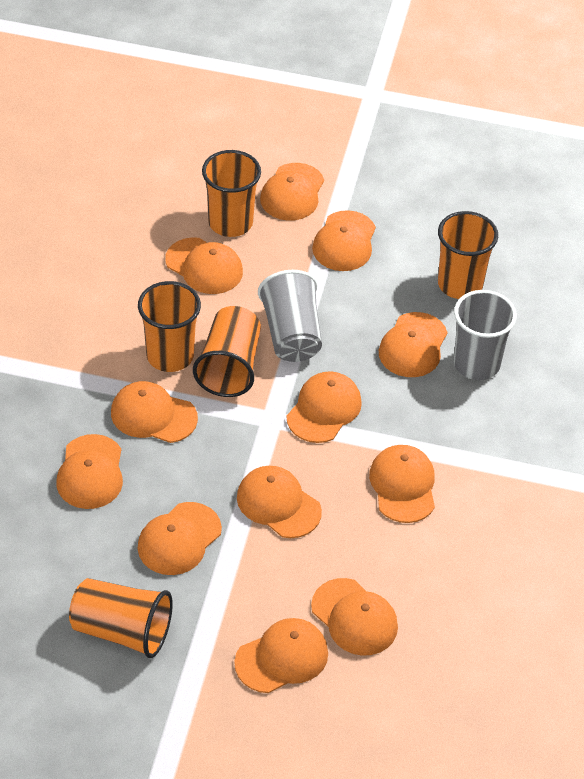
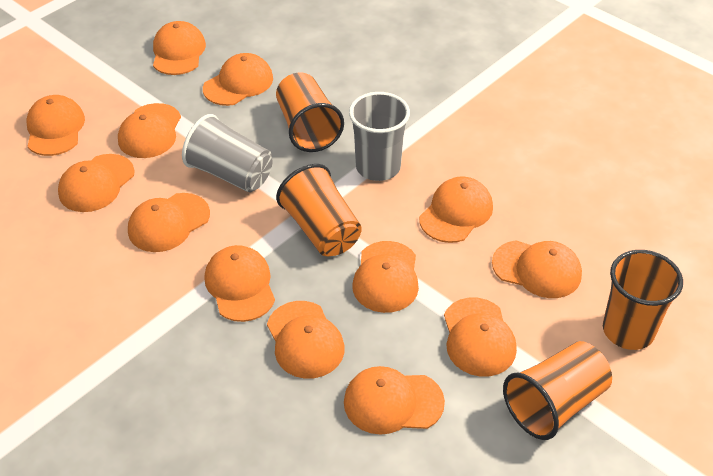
orange cap: [56,434,123,509] [111,381,198,443] [138,502,222,575] [165,237,243,294] [234,618,328,693] [237,466,322,538] [260,163,324,221] [286,371,362,443] [311,578,398,656] [312,210,376,271] [369,445,435,523] [379,312,448,377] = 12 -> [26,95,85,156] [58,154,135,212] [118,103,181,158] [128,193,210,252] [153,21,206,75] [203,53,273,106] [204,245,275,322] [267,301,344,379] [344,366,445,435] [352,241,419,313] [419,177,493,243] [444,298,517,377] [492,240,582,298] = 13
orange cup: [69,578,173,658] [138,281,201,372] [193,306,261,397] [202,150,261,237] [438,211,498,299] = 5 -> [276,72,344,152] [276,164,362,256] [503,341,612,440] [603,250,683,350] = 4

